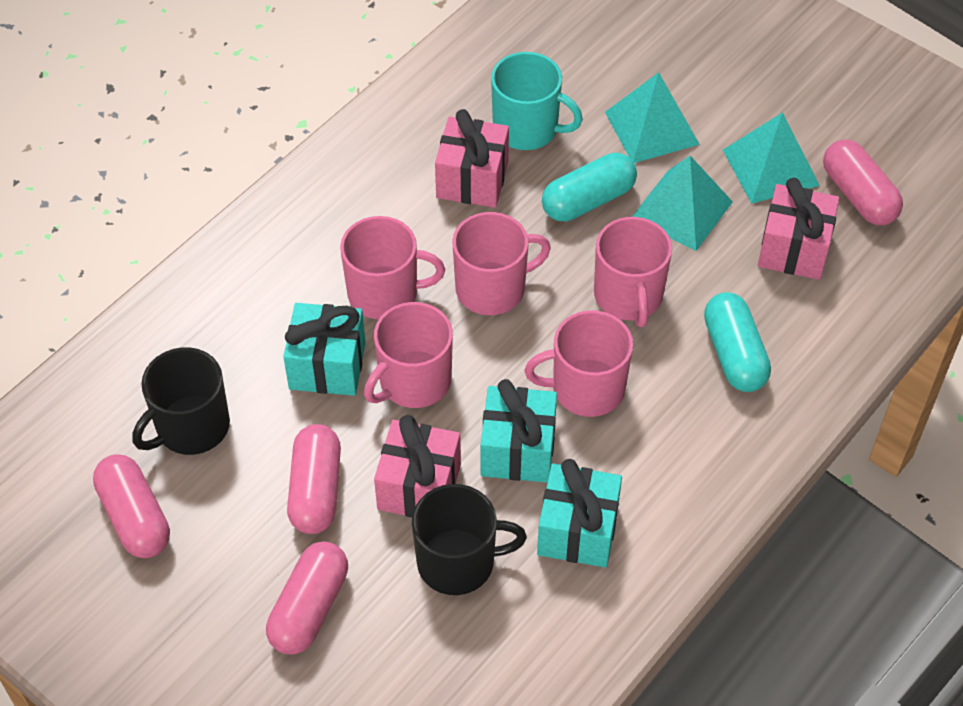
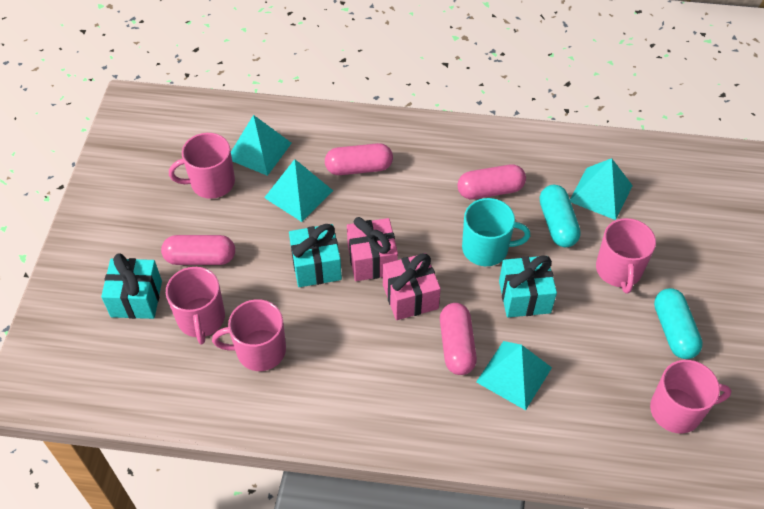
black mug: [132,347,230,455] [412,484,527,595] = 2 -> none = 0
pink gift: [374,415,461,518] [435,109,509,208] [758,178,839,280] = 3 -> [347,217,398,281] [383,253,441,320] = 2
turquoise pyramid: [605,72,700,163] [632,156,733,251] [723,112,820,204] = 3 -> [231,115,292,176] [264,159,333,222] [476,341,552,410] [570,158,633,220] = 4

